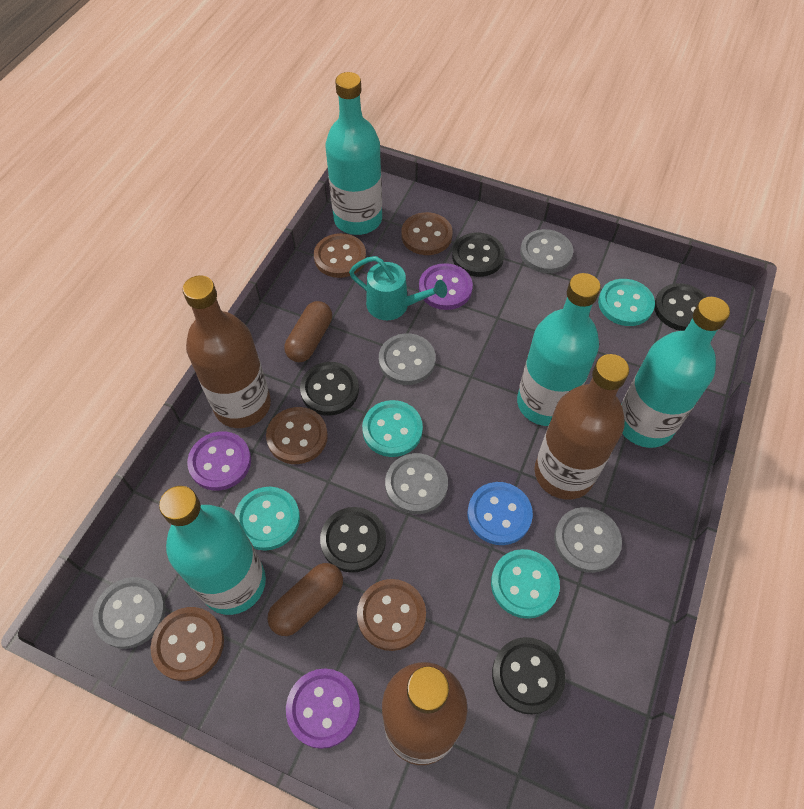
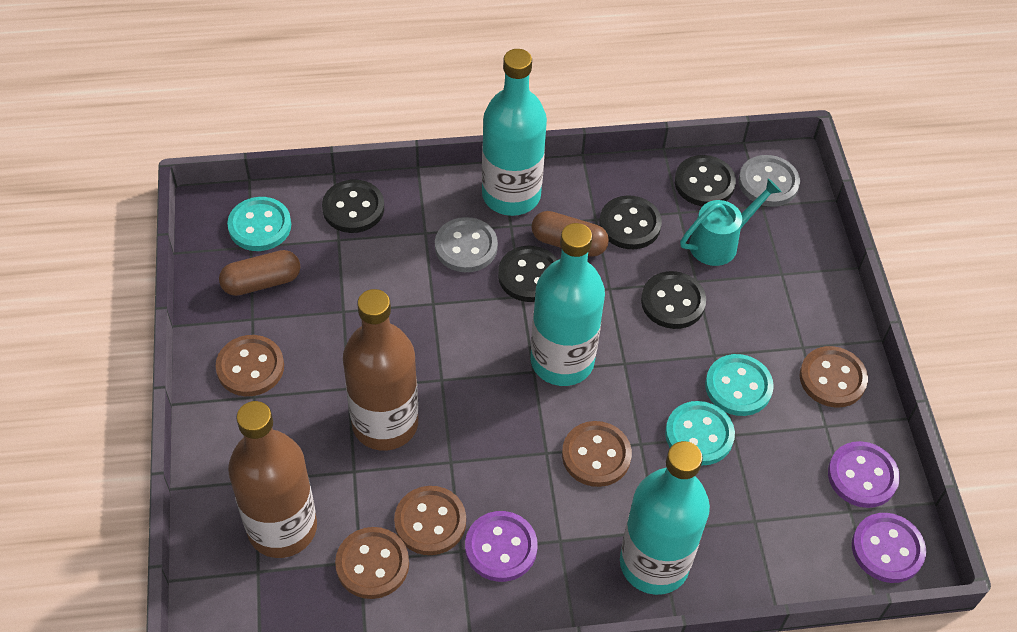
blue button: [468,482,533,545] = 1 -> none = 0
brown bottle: [183,275,271,428] [382,662,467,765] [535,354,629,500] = 3 -> [228,401,317,558] [343,289,418,451] = 2
grey button: [93,577,166,649] [379,333,436,385] [385,453,448,514] [520,229,573,273] [554,507,622,573] = 5 -> [435,217,498,272] [738,155,800,207] = 2
turquoise bottle: [159,486,266,615] [325,72,382,235] [517,273,601,426] [621,297,730,448] = 4 -> [482,49,547,216] [531,223,605,386] [620,441,710,595] = 3
turquoise button: [234,487,300,551] [362,400,423,457] [491,549,560,619] [598,279,655,326] = 4 -> [227,197,291,251] [665,401,735,465] [705,354,774,416] = 3

